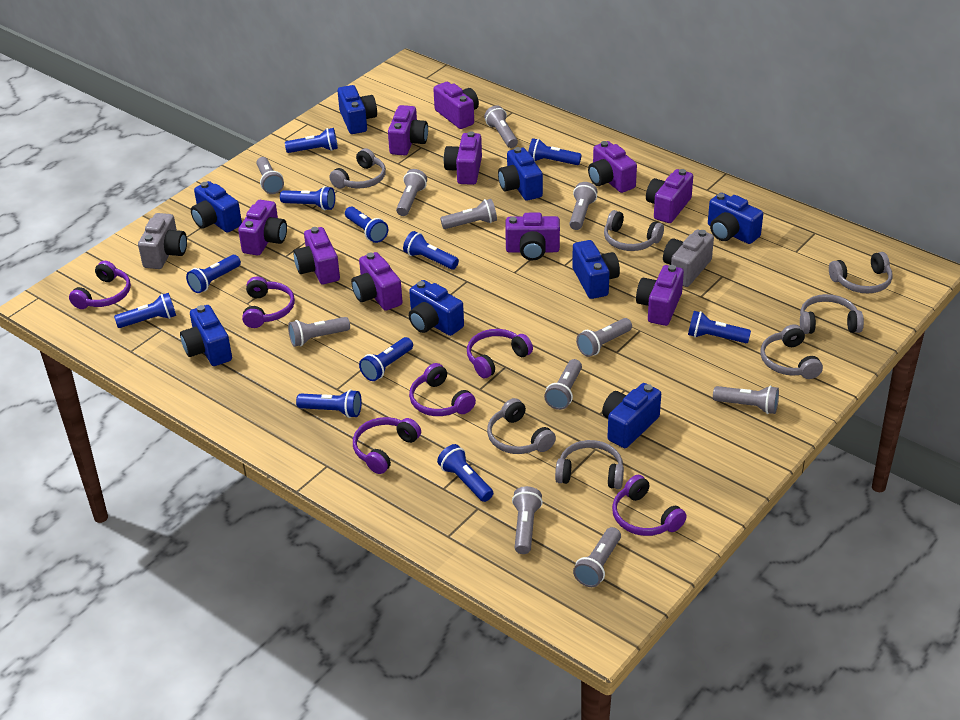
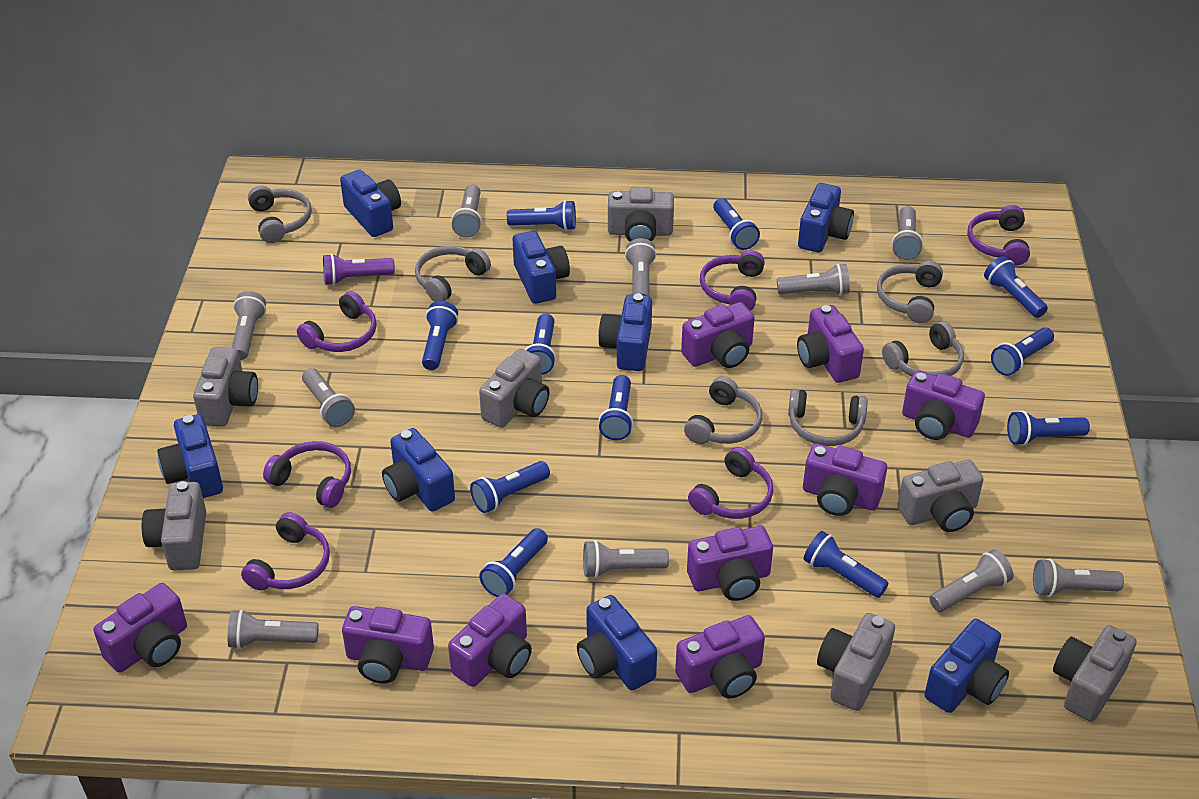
grey camera: [138,213,187,269] [663,230,714,287] = 2 -> [142,481,206,570] [193,347,258,427] [479,349,550,428] [608,187,674,242] [817,613,895,711] [897,460,984,532] [1053,625,1137,722] = 7
grey flashlight: [256,157,284,194] [288,317,350,347] [396,169,427,216] [440,199,497,229] [484,105,518,148] [512,486,543,554] [544,359,582,410] [569,182,597,230] [573,527,621,587] [576,318,632,357] [713,386,779,414] = 11 -> [227,609,319,649] [232,291,266,360] [302,368,355,427] [451,185,482,238] [583,540,669,578] [625,238,656,296] [777,264,850,295] [892,206,923,260] [930,549,1013,612] [1033,559,1124,597] = 10
grey headphones: [329,148,386,189] [487,398,556,454] [555,440,624,489] [604,210,664,251] [760,324,823,379] [800,294,864,334] [829,252,893,294] = 7 -> [248,185,312,243] [415,246,491,302] [684,376,762,444] [788,389,868,446] [877,261,943,323] [882,321,964,377] = 6
purple camera: [238,200,287,255] [293,227,340,284] [351,252,402,311] [388,105,428,155] [433,82,479,129] [444,131,482,185] [505,213,560,260] [588,141,637,193] [636,265,684,326] [646,169,693,223] = 10 -> [93,583,187,673] [342,606,434,684] [448,594,532,687] [675,615,765,699] [681,302,755,368] [687,526,773,601] [797,305,864,383] [803,443,887,516] [902,370,985,440] = 9
purple flashlight: none = 0 -> [323,254,395,285] = 1

